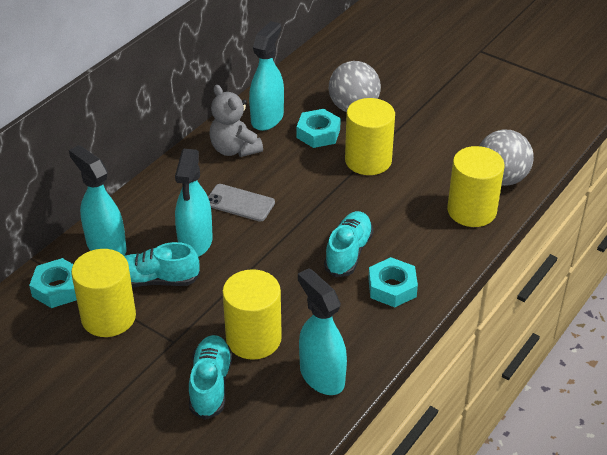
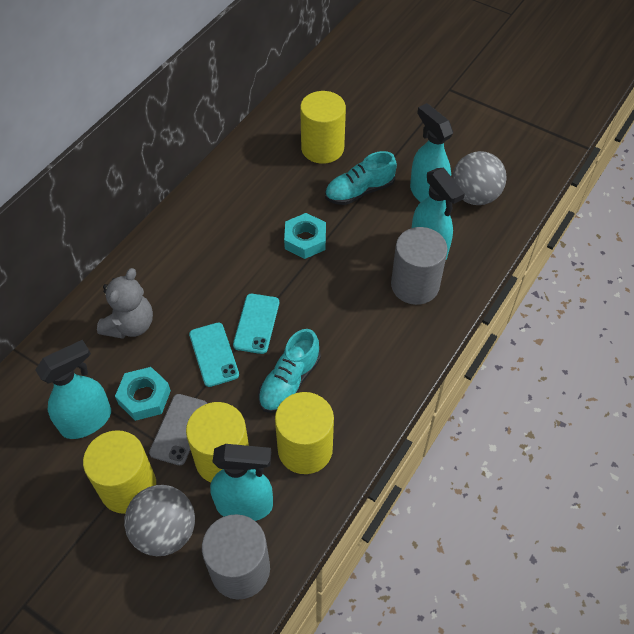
grey cylinder: none = 0 -> [202,514,270,599] [391,227,448,305] = 2
turquoise nut: [29,258,77,308] [297,109,341,148] [368,257,418,307] = 3 -> [115,367,171,421] [284,213,326,259] = 2
turquoise phone: none = 0 -> [189,322,239,387] [233,294,279,354] = 2
turquoise shoe: [124,242,200,288] [189,335,233,420] [324,211,373,277] = 3 -> [258,329,321,413] [325,151,397,205] = 2

